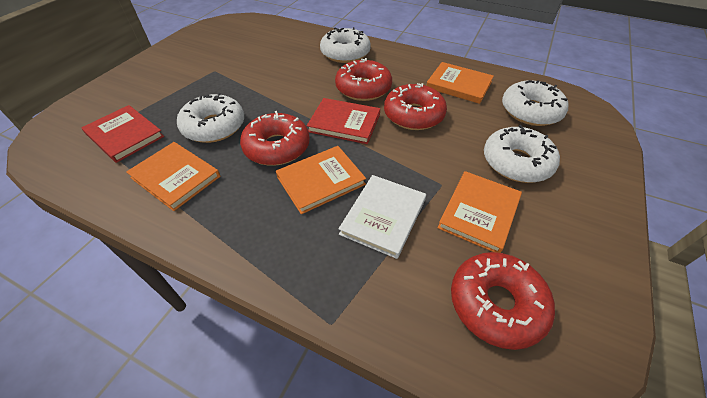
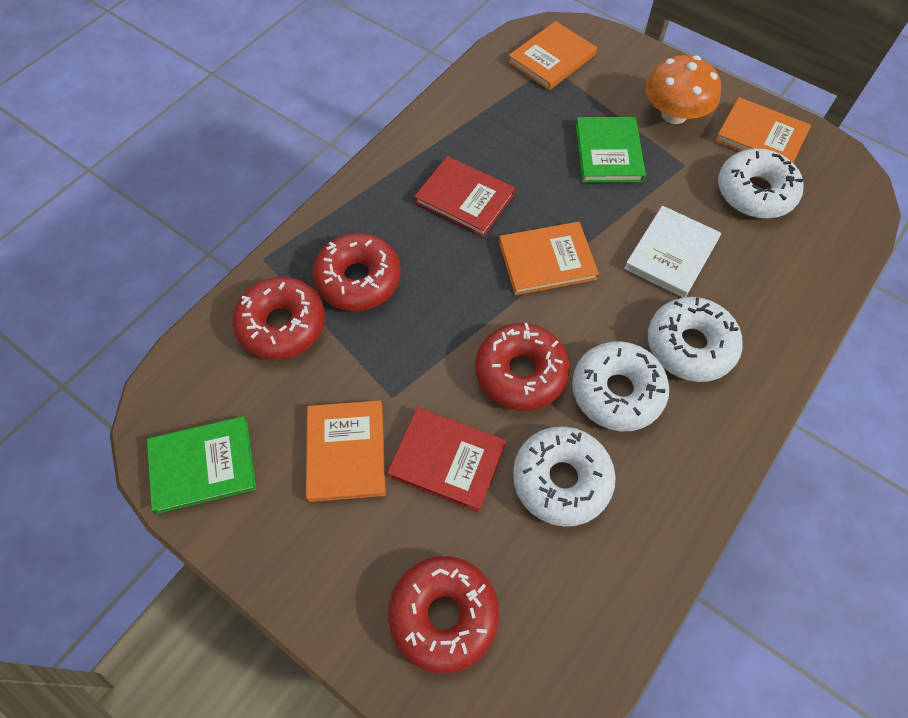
green book: none = 0 -> [147,416,256,514] [576,117,646,183] = 2
orange mushroom: none = 0 -> [645,55,721,124] = 1

